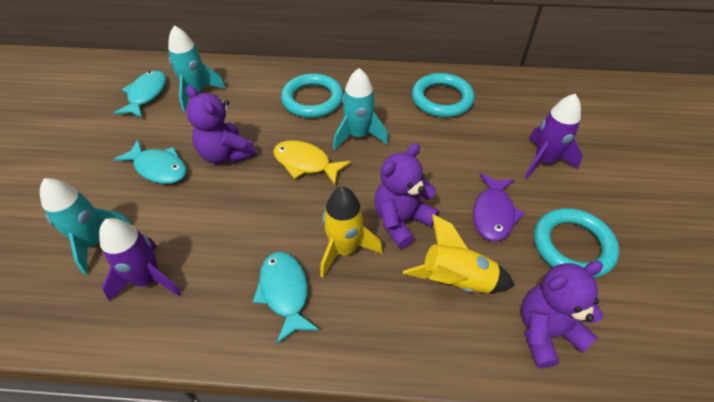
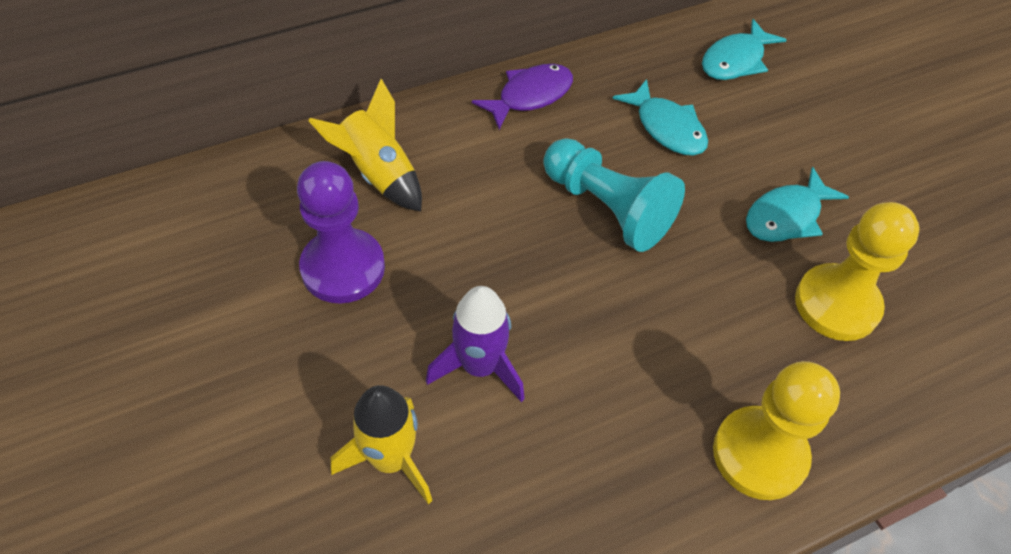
purple pawn: none = 0 -> [297,161,385,304] = 1
purple rocket: [99,218,182,302] [525,94,582,178] = 2 -> [426,286,525,402] = 1
purple teddy bear: [186,85,257,164] [374,143,439,249] [521,261,603,369] = 3 -> none = 0
turquoise pawn: none = 0 -> [543,138,685,252] = 1
turquoise ring: [281,73,343,118] [412,73,475,118] [534,208,619,278] = 3 -> none = 0
turquoise rocket: [40,178,132,275] [168,25,226,112] [333,68,388,150] = 3 -> none = 0
yellow fish: [273,140,351,185] = 1 -> none = 0
yellow pawn: none = 0 -> [713,361,840,500] [795,202,919,341] = 2

